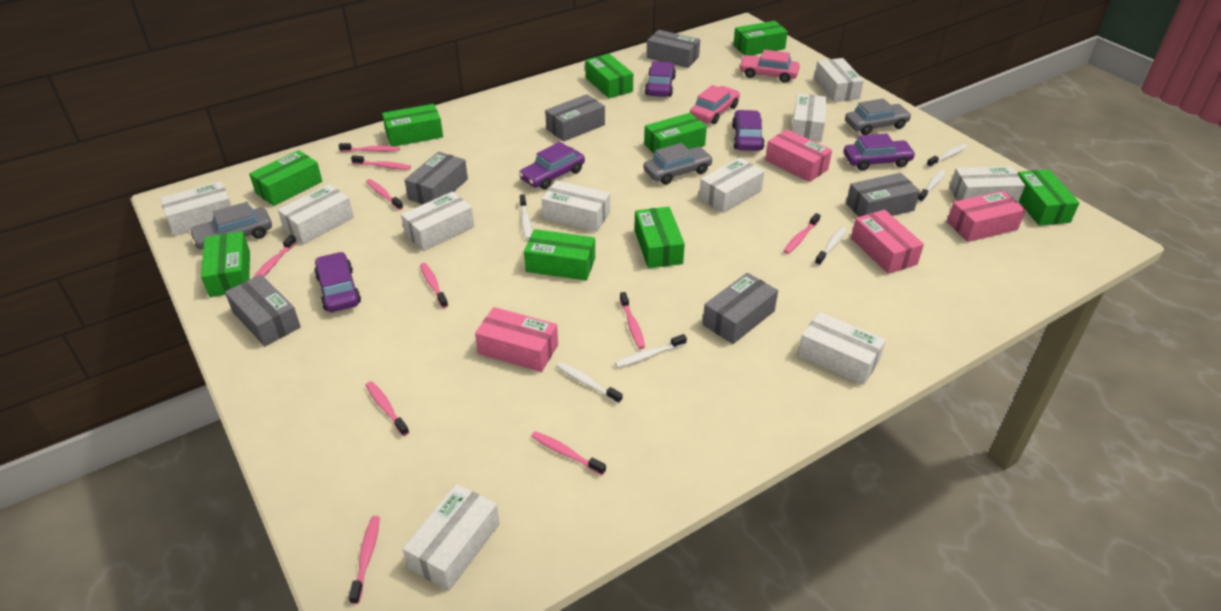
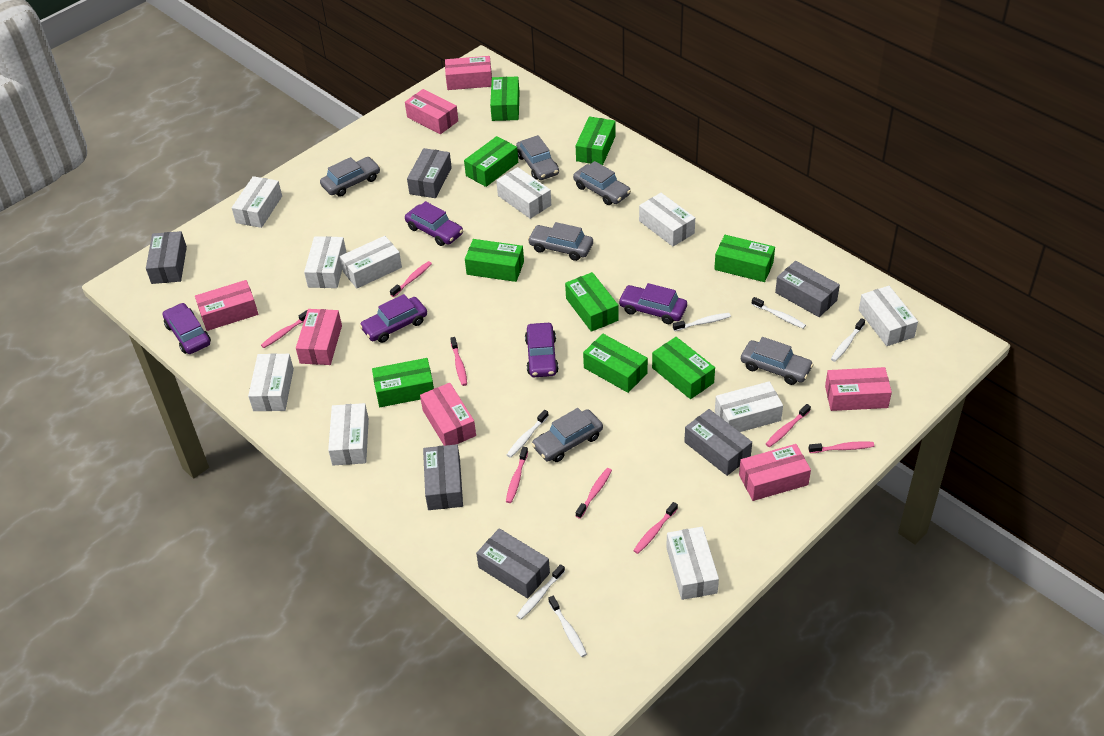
grey car: [189,202,272,249] [643,143,713,185] [845,98,912,135] = 3 -> [320,157,380,197] [516,135,559,180] [528,222,593,261] [532,408,603,462] [573,161,631,205] [741,337,814,385] = 6
pink box: [475,307,558,372] [765,129,832,182] [851,210,924,274] [947,191,1026,242] = 4 -> [195,280,258,331] [296,309,342,365] [405,89,458,134] [420,383,476,446] [445,56,492,90] [739,444,811,501] [825,367,892,411] = 7
pink car: [690,85,740,124] [739,50,800,83] = 2 -> none = 0
pink toothbrush: [253,235,296,278] [339,143,400,152] [348,516,380,604] [351,155,411,170] [366,179,403,210] [366,381,409,436] [420,263,448,308] [531,431,606,475] [620,292,645,349] [784,213,821,254] = 10 -> [261,310,307,348] [390,261,432,297] [450,337,467,386] [506,447,528,503] [576,468,612,519] [633,502,678,554] [766,404,811,447] [808,441,874,453] = 8

